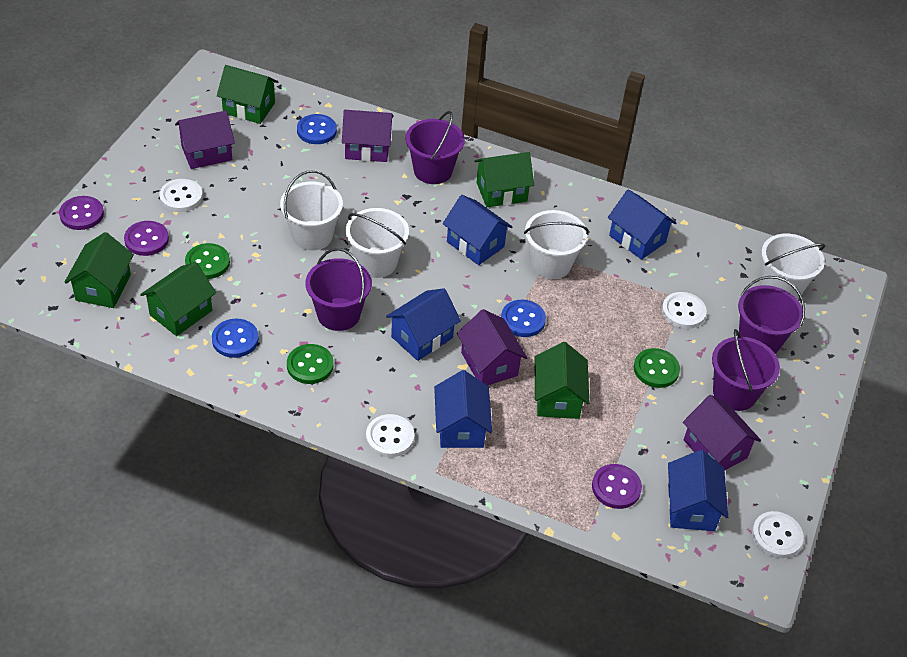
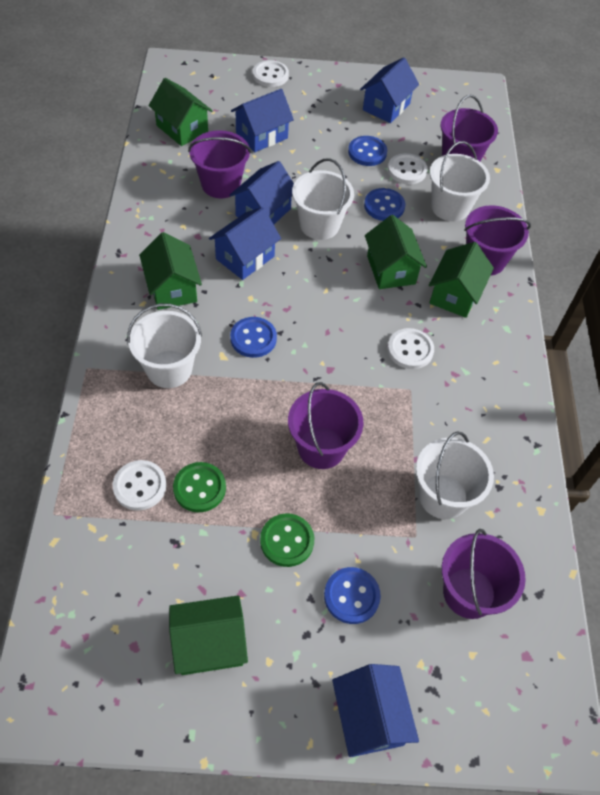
blue button: [212,319,259,358] [297,114,337,144] [501,300,546,337] = 3 -> [230,317,277,358] [324,567,381,624] [348,136,387,166] [364,188,405,221] = 4
green button: [185,243,230,279] [287,344,334,384] [634,348,680,388] = 3 -> [173,462,226,512] [260,513,314,567] = 2
purple bucket: [306,248,372,331] [406,111,465,184] [712,329,780,411] [738,276,805,354] = 4 -> [188,130,251,198] [288,382,363,469] [441,95,498,161] [442,529,526,619] [464,205,531,276] = 5
purple button: [59,196,104,230] [124,221,169,256] [592,464,642,509] = 3 -> none = 0
purple house: [175,111,235,169] [342,110,393,162] [457,309,527,386] [683,395,761,471] = 4 -> none = 0

